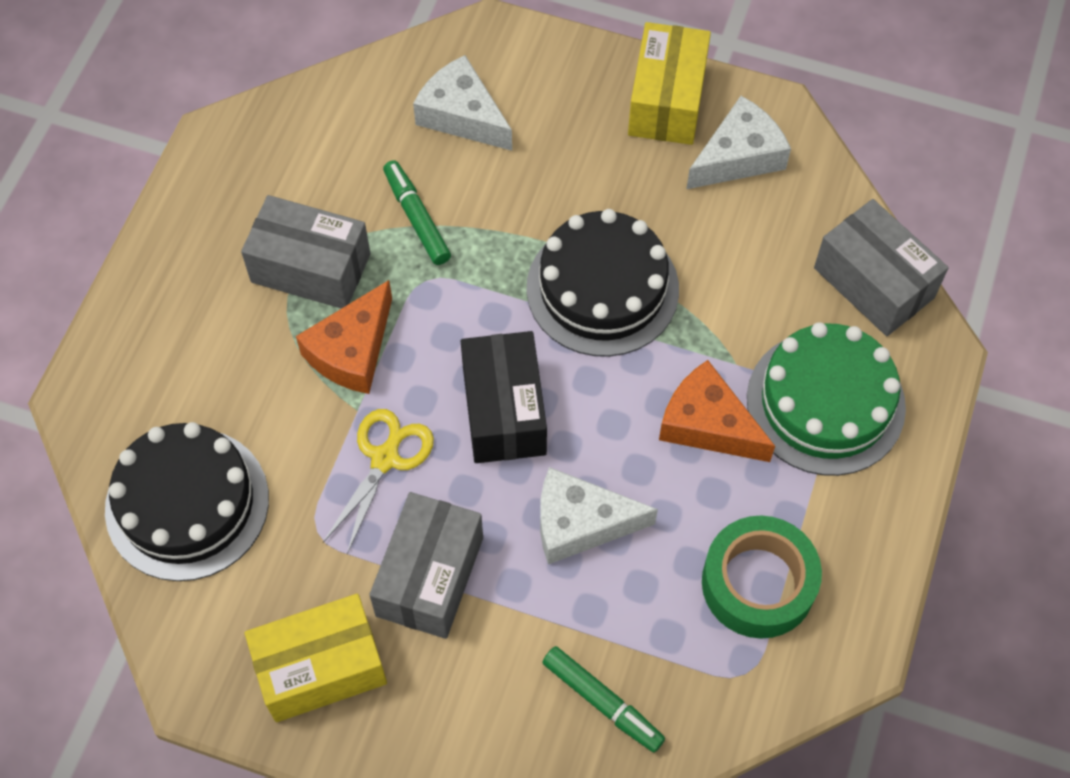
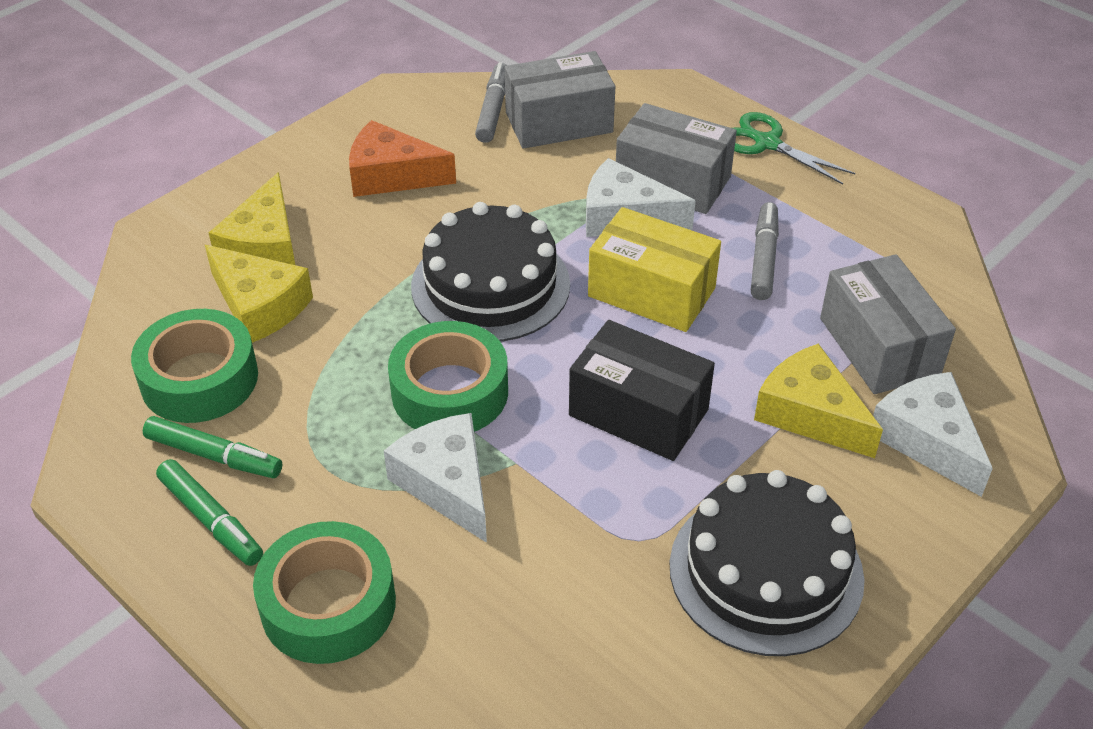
green cake: [747,322,906,476] = 1 -> none = 0
green scissors: none = 0 -> [733,112,856,185] = 1
green tape: [702,516,822,639] = 1 -> [131,309,258,423] [253,521,396,664] [388,321,508,432] = 3
grey marker: none = 0 -> [475,62,507,143] [751,202,779,300] = 2
orange cheese: [296,280,392,394] [659,360,775,462] = 2 -> [349,120,456,197] = 1
yellow box: [245,594,387,722] [628,22,711,145] = 2 -> [588,207,721,332] = 1
yellow cheese: none = 0 -> [205,245,313,343] [209,172,295,265] [754,343,883,458] = 3
yellow scissors: [323,409,434,554] = 1 -> none = 0

